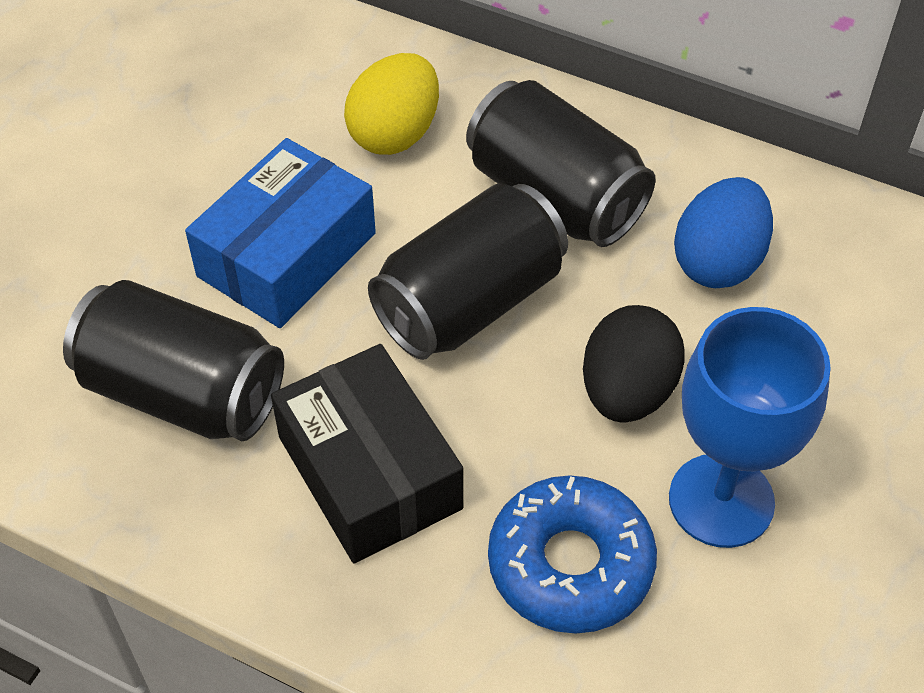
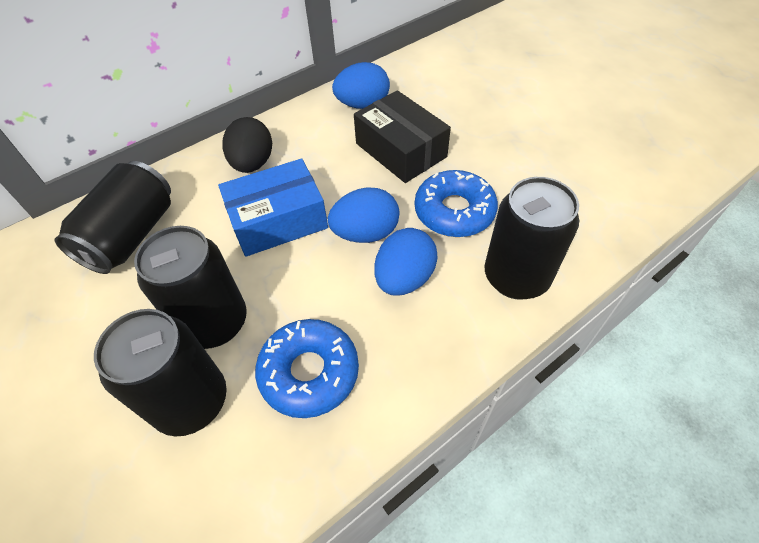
black can: [63,280,284,441] [368,184,568,360] [466,80,655,247] = 3 -> [54,161,171,274] [94,309,227,436] [134,226,247,349] [485,177,579,300] = 4
blue donut: [488,475,657,633] = 1 -> [255,319,359,418] [415,170,498,237] = 2
blue egg: [674,177,773,288] = 1 -> [328,187,400,243] [332,62,390,109] [374,228,438,296] = 3
blue goblet: [669,307,831,548] = 1 -> none = 0
yellow egg: [344,53,439,155] = 1 -> none = 0

